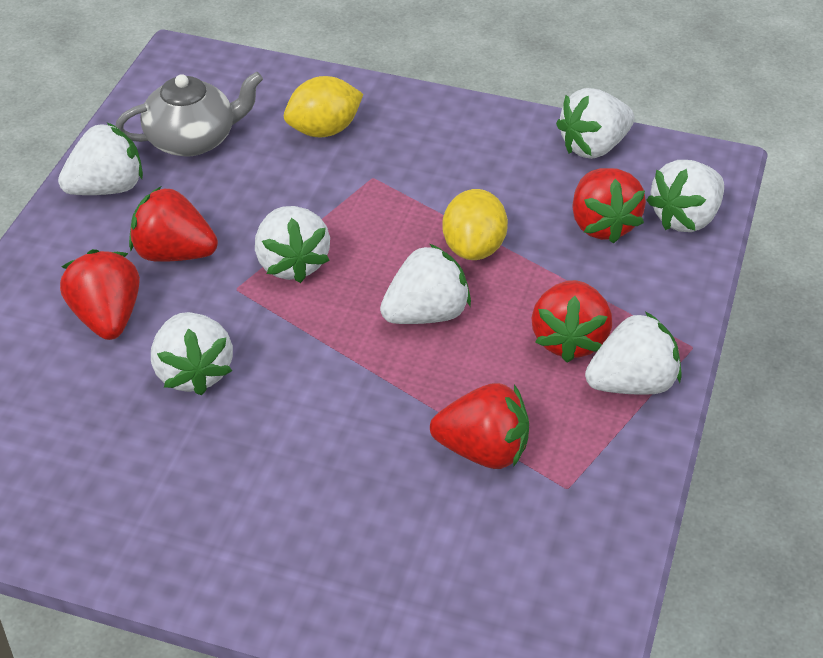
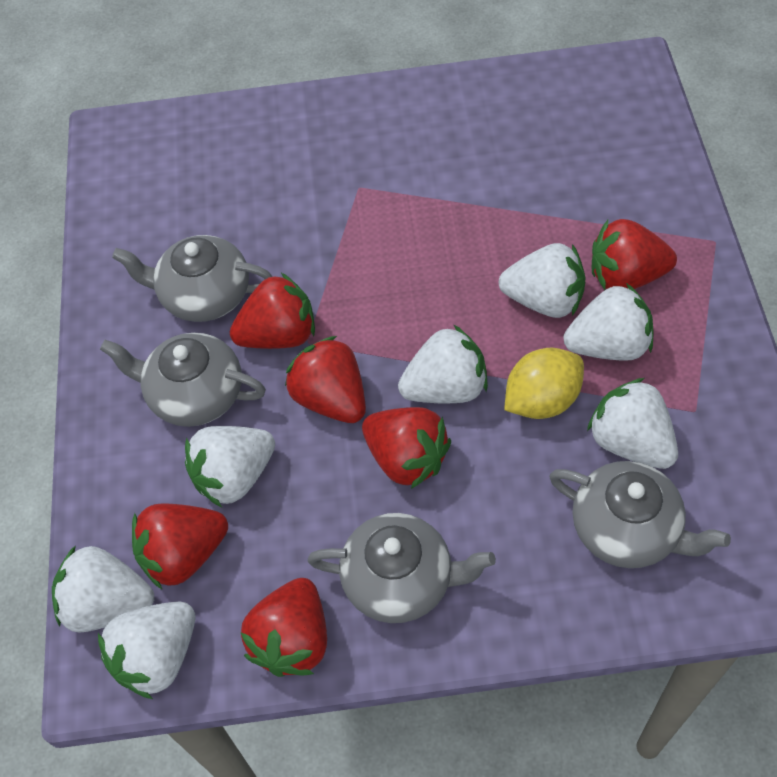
grey teapot: [115,72,263,156] = 1 -> [100,333,266,427] [112,235,273,322] [308,513,496,623] [549,461,731,568] = 4
red strawberry: [60,249,140,340] [129,187,218,262] [430,383,529,469] [532,280,612,363] [572,168,646,244] = 5 -> [132,503,228,589] [230,273,315,349] [241,578,327,677] [285,336,366,423] [362,407,451,489] [592,219,677,290] = 6
yellow lemon: [284,76,363,137] [442,189,508,260] = 2 -> [504,348,584,419] = 1

